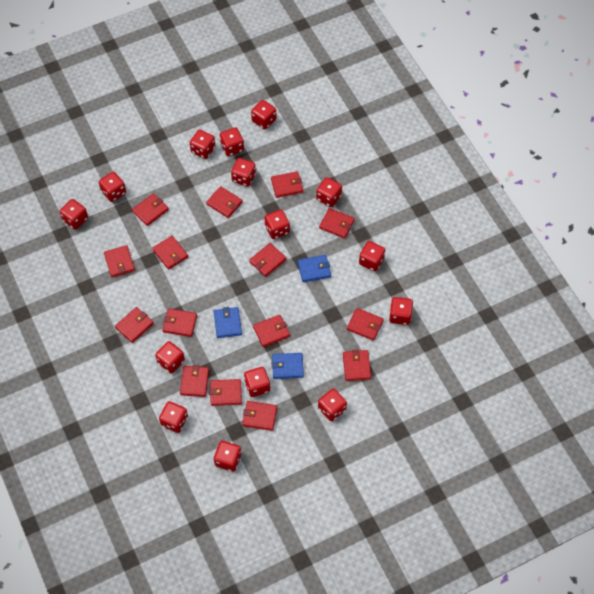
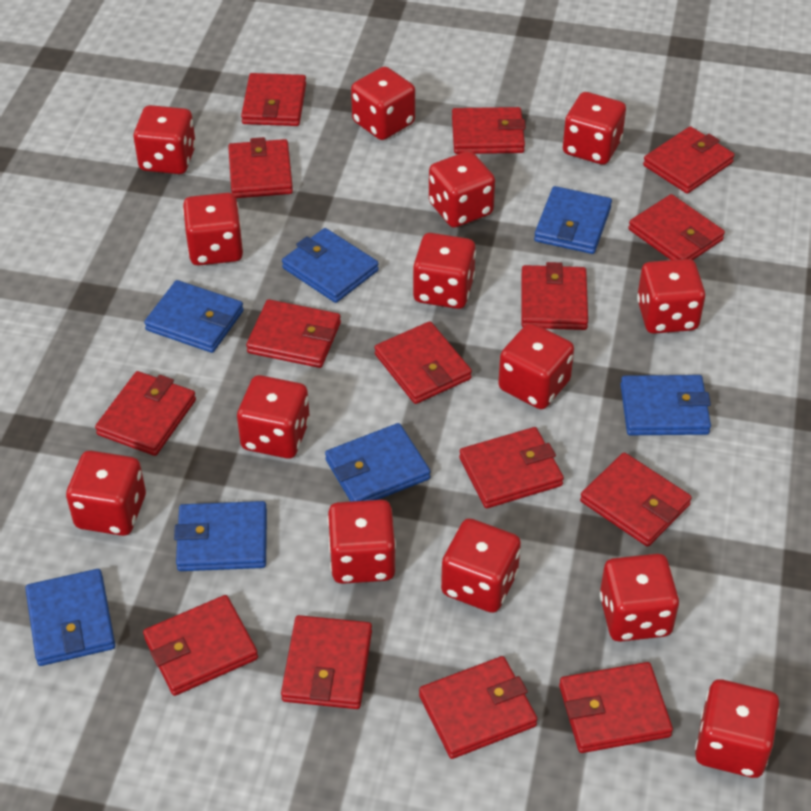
blue wallet: [214,307,242,338] [272,353,304,379] [298,255,331,282] = 3 -> [25,569,115,666] [144,280,244,353] [174,501,267,571] [282,228,379,303] [325,423,431,502] [534,186,612,254] [620,375,711,435] = 7
red dice: [59,199,88,230] [99,172,126,202] [155,341,185,374] [159,401,188,433] [190,130,215,159] [214,441,241,472] [220,127,244,156] [231,158,256,187] [244,367,270,397] [251,100,276,129] [265,210,290,239] [316,177,342,207] [318,389,347,421] [359,241,385,271] [389,297,413,325] = 15 -> [66,451,146,536] [134,105,196,174] [183,193,243,266] [237,375,310,458] [327,500,396,584] [351,66,415,140] [413,233,476,309] [429,151,495,228] [441,518,521,613] [498,323,574,409] [563,92,626,165] [600,554,679,642] [637,259,705,334] [695,679,780,778] = 14

